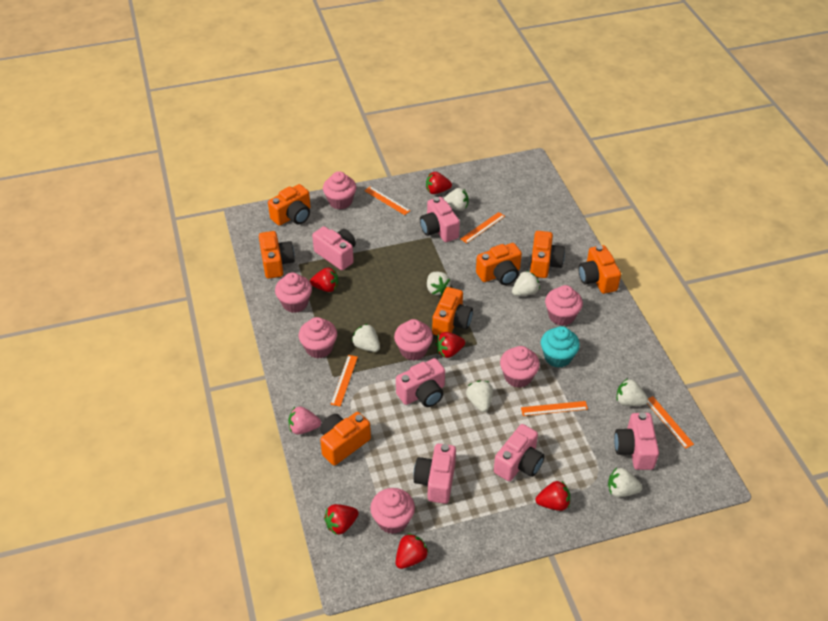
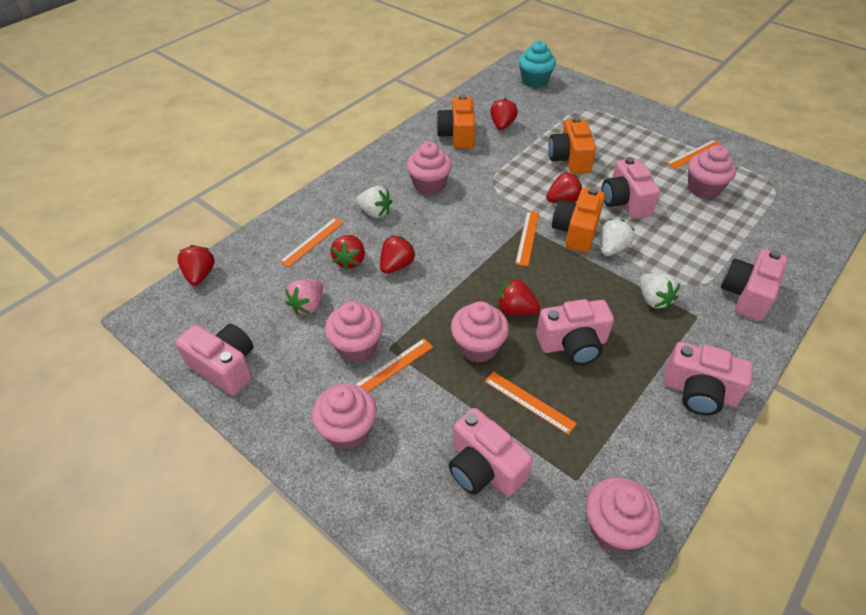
orange camera: [259,231,295,279] [268,184,311,226] [320,412,371,465] [432,287,473,336] [476,243,522,285] [530,231,565,278] [579,245,621,294] = 7 -> [436,94,475,149] [548,117,596,174] [552,187,605,253] = 3
pink cupcake: [275,272,312,313] [299,317,337,358] [323,171,356,210] [370,488,415,534] [394,319,433,361] [500,346,540,388] [545,285,583,326] = 7 -> [312,384,377,450] [325,301,383,363] [407,142,452,195] [451,301,509,362] [586,477,660,552] [688,145,736,199] = 6
white strawberry: [352,324,380,352] [427,272,451,296] [443,188,469,211] [466,381,493,412] [512,270,540,296] [608,468,642,497] [617,379,648,406] = 7 -> [356,186,392,218] [600,219,635,256] [640,273,680,309] = 3

